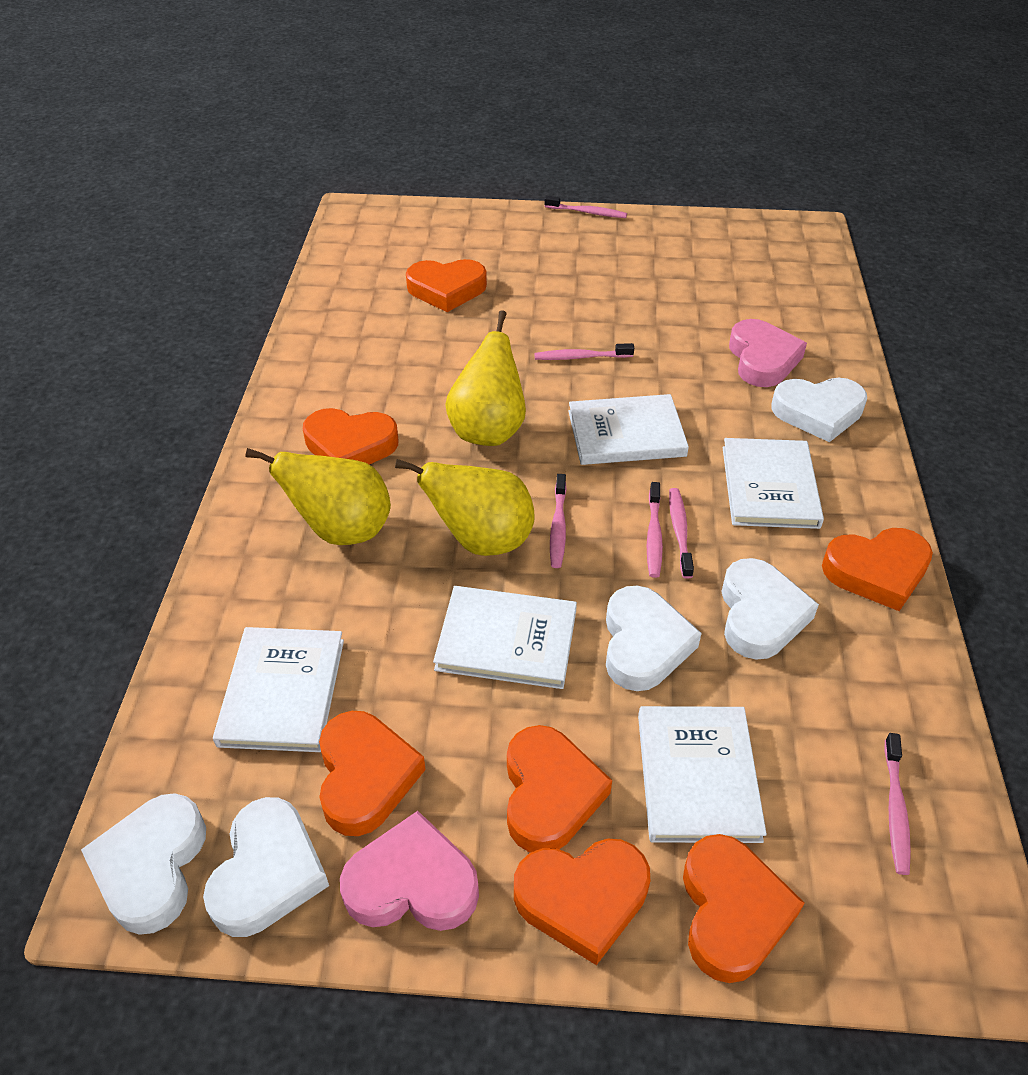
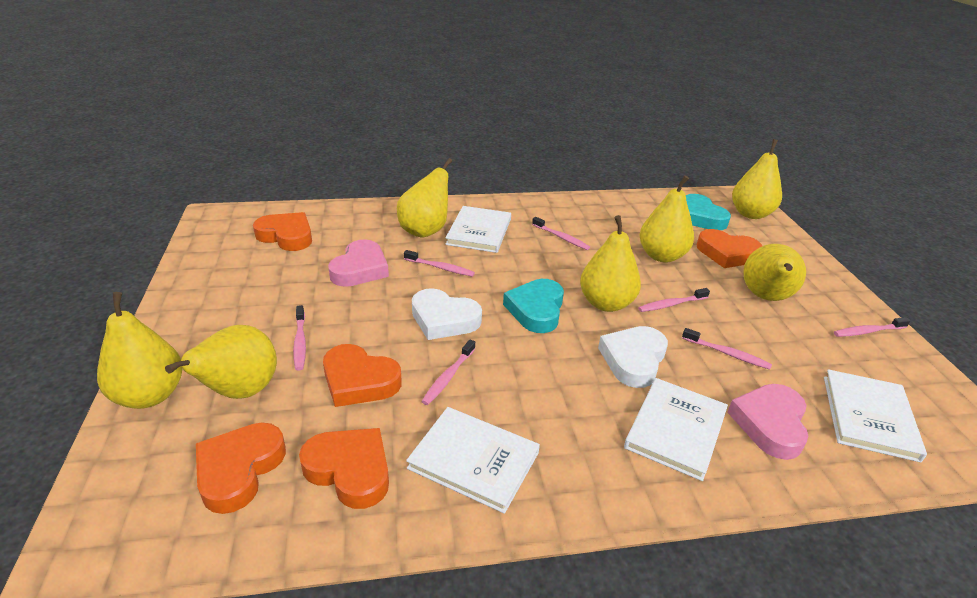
orange heart: [303,408,398,464] [319,711,426,836] [406,259,487,312] [507,725,612,852] [514,839,650,965] [683,834,804,983] [822,528,933,611] = 7 -> [196,422,286,514] [253,212,312,251] [299,428,389,509] [323,344,402,407] [697,229,762,268] = 5
pink toothbrush: [534,343,634,360] [544,196,627,218] [550,474,567,568] [647,482,663,578] [669,488,694,579] [884,733,911,875] = 6 -> [293,305,306,371] [404,250,475,277] [421,340,475,405] [532,217,590,250] [638,288,710,312] [682,328,772,370] [834,317,910,337] = 7
turquoise heart: none = 0 -> [503,279,564,333] [686,194,731,230] = 2
white book: [213,627,344,752] [433,586,577,689] [568,394,689,465] [638,706,767,843] [722,438,824,529] = 5 -> [406,407,540,514] [445,206,511,253] [624,378,728,481] [824,369,927,462] = 4
white heart: [81,793,206,935] [203,797,329,937] [606,586,702,691] [721,558,819,660] [771,378,867,442] = 5 -> [412,288,482,340] [598,326,668,388] = 2
yellow pear: [245,448,391,545] [395,459,535,556] [445,311,526,446] = 3 -> [97,292,182,409] [165,325,277,399] [397,158,452,238] [580,215,641,312] [639,175,694,262] [732,139,782,219] [743,244,806,301] = 7

